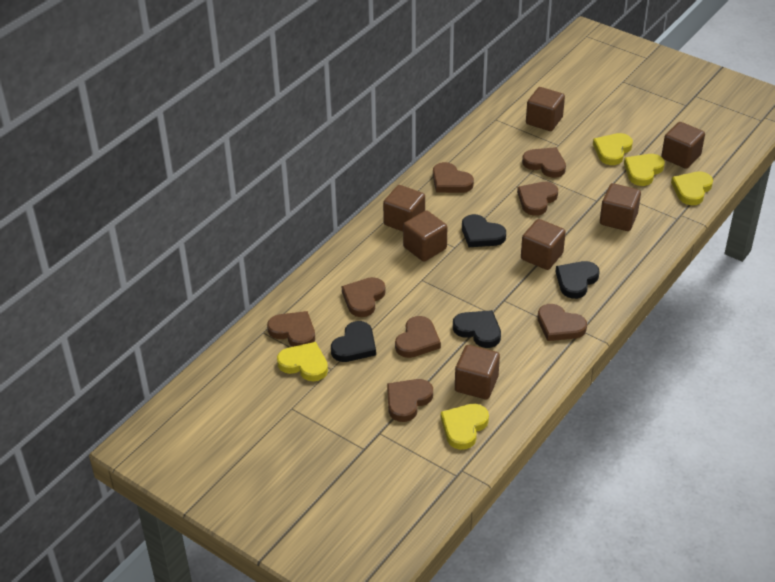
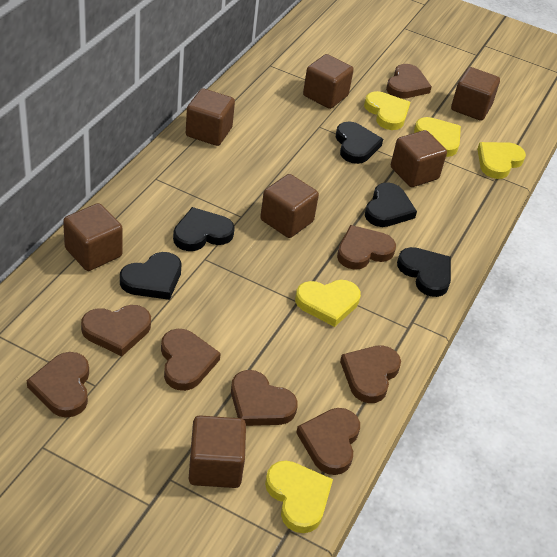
black heart: [331,321,376,362] [453,310,501,348] [462,214,506,247] [556,261,600,299] = 4 -> [120,252,182,300] [173,207,235,251] [336,122,383,164] [365,183,417,227] [397,247,451,297] = 5

